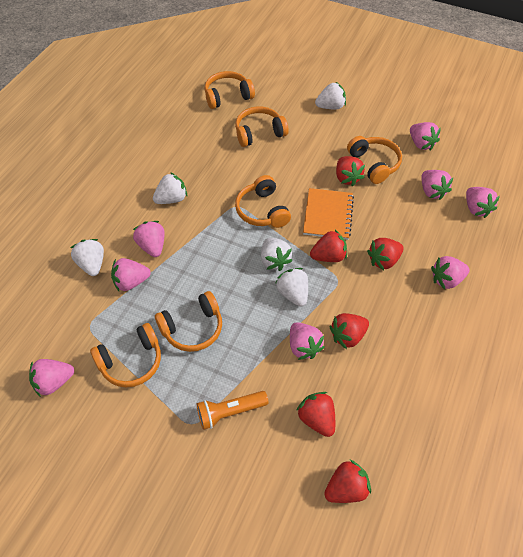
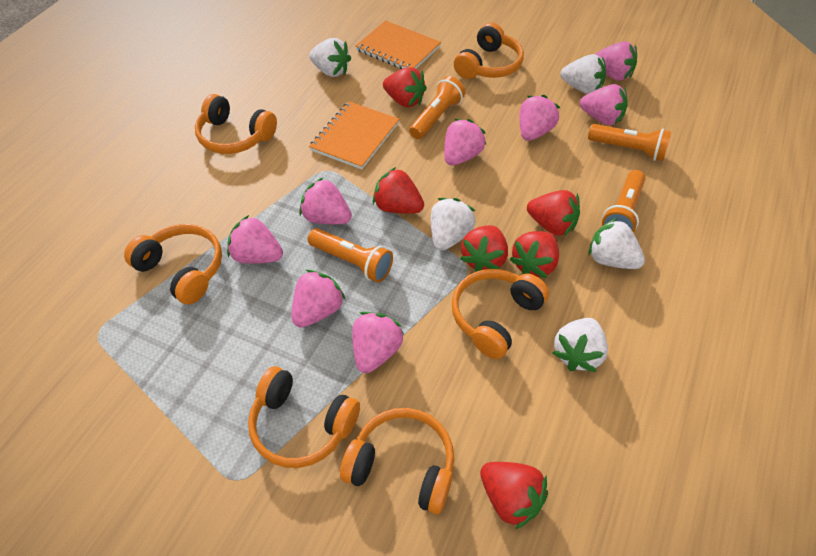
orange flashlight: [197,391,269,430] = 1 -> [308,228,393,283] [409,76,466,139] [588,124,672,161] [602,170,646,233] = 4
orange notebook: [303,188,354,240] = 1 -> [309,101,399,170] [355,20,441,69] = 2

